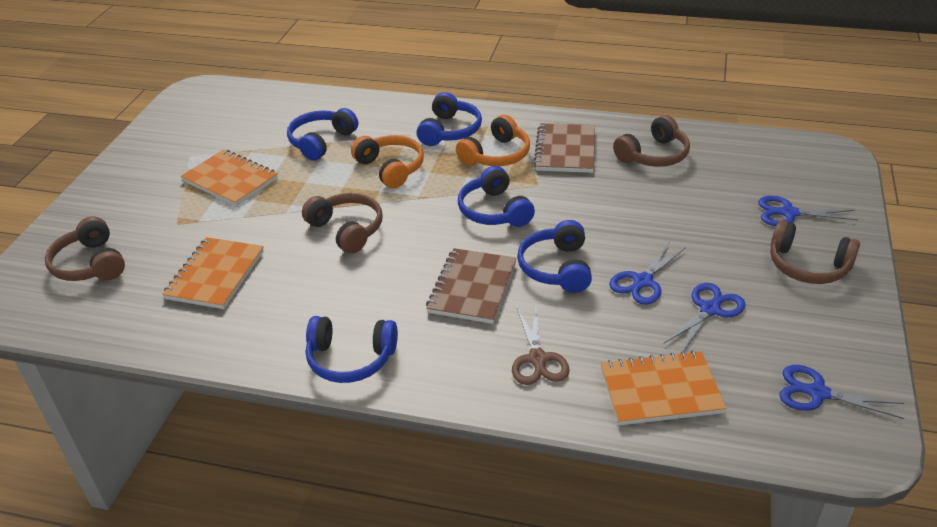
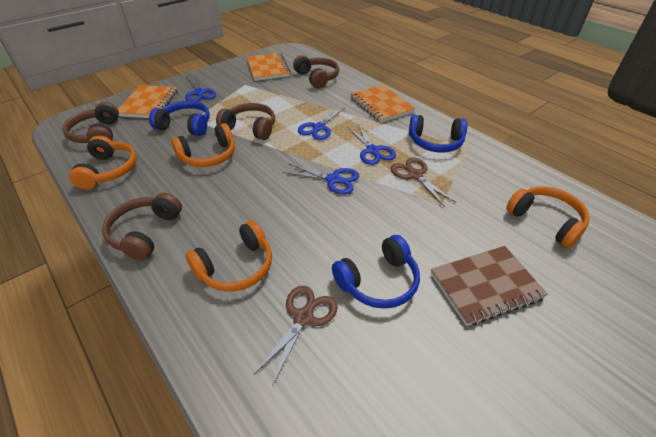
blue headphones: [287,108,358,161] [306,316,398,383] [417,92,482,146] [458,166,535,227] [517,220,592,293] = 5 -> [149,101,210,136] [332,235,420,309] [409,115,468,153] = 3
brown notebook: [426,248,516,324] [533,123,595,173] = 2 -> [431,246,548,326] = 1
brown scissors: [512,308,570,385] = 1 -> [254,286,338,386] [391,158,457,207] = 2
orange headphones: [351,135,424,188] [456,115,530,166] = 2 -> [69,135,137,189] [171,123,235,167] [186,220,272,292] [506,186,590,248] = 4

